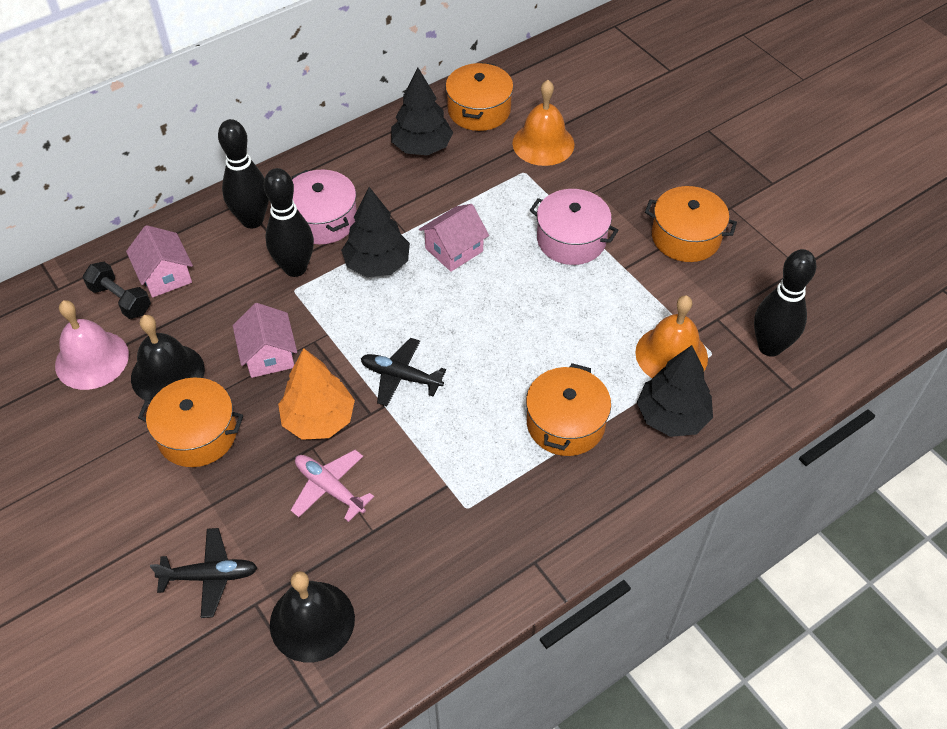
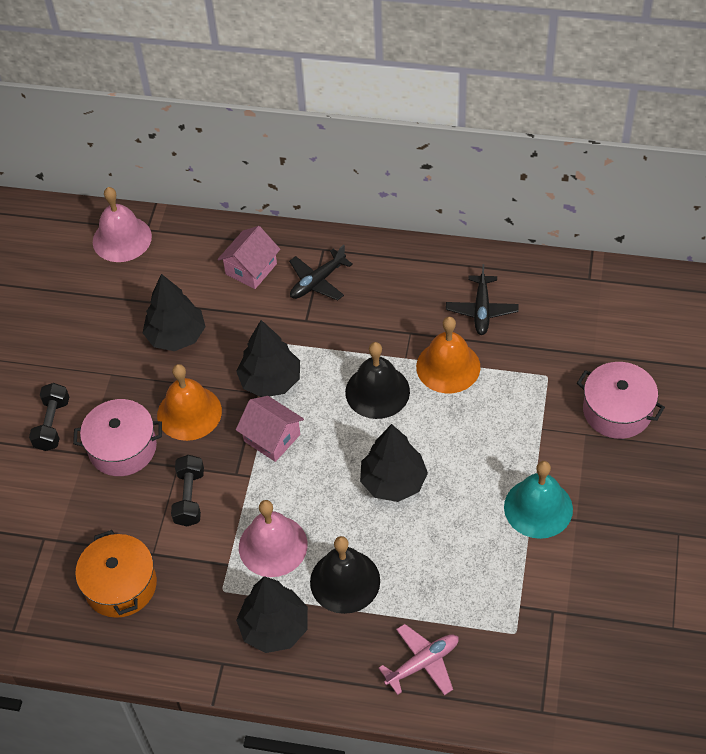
black bowling pin: [218,119,269,228] [264,168,314,277] [754,249,817,357] = 3 -> none = 0
black dumbbell: [83,262,151,319] = 1 -> [29,383,69,451] [171,455,204,526] = 2
black tree: [341,187,410,277] [391,68,453,155] [637,345,713,437] = 3 -> [143,274,206,351] [236,320,300,397] [236,576,308,653] [360,424,428,502] = 4
orange pot: [138,377,243,467] [446,62,513,131] [526,363,611,456] [645,186,737,262] = 4 -> [75,530,157,618] = 1
orange tree: [278,348,355,440] = 1 -> none = 0
pink bell: [55,300,129,390] = 1 -> [93,187,152,262] [239,500,308,577] = 2
pink house: [126,225,193,298] [233,303,297,378] [419,204,489,272] = 3 -> [217,226,280,289] [236,396,304,462] = 2
turquoise bell: none = 0 -> [504,461,573,539] = 1

